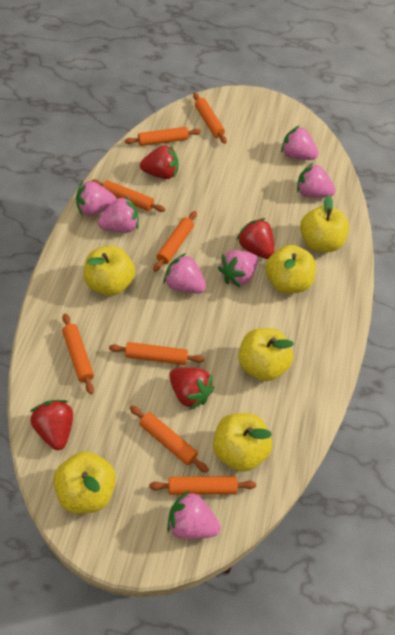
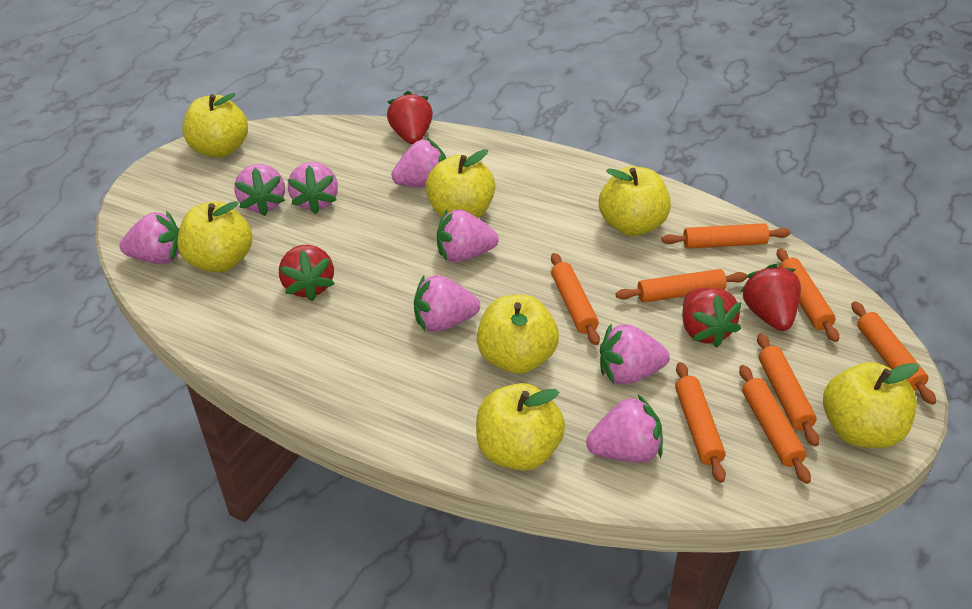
pink strawberry: [76,181,117,216] [98,196,139,233] [164,253,206,293] [167,490,221,539] [218,250,258,288] [281,125,319,160] [297,163,336,198] = 7 -> [120,211,181,264] [234,164,285,216] [288,162,338,214] [391,138,446,187] [414,275,480,332] [437,209,499,262] [586,395,663,463] [600,324,670,384] = 8
yellow apple: [53,451,116,514] [84,246,135,296] [213,413,272,472] [238,328,294,381] [265,245,316,294] [300,195,349,252] = 6 -> [177,201,252,273] [182,93,248,158] [425,149,495,218] [476,383,565,471] [477,295,559,374] [599,166,671,236] [823,362,919,448] = 7

